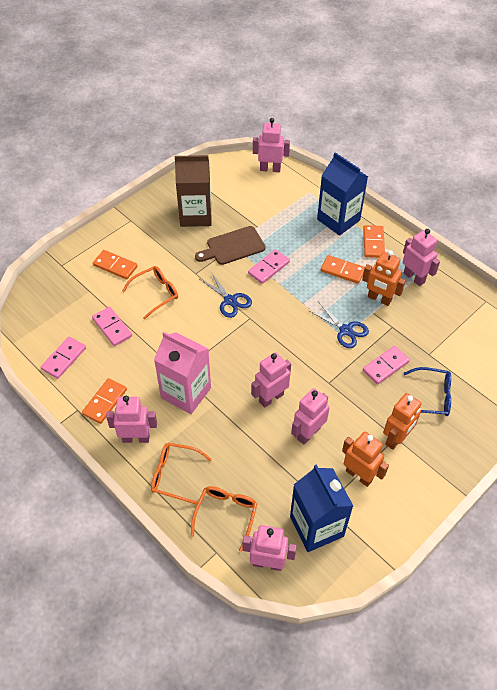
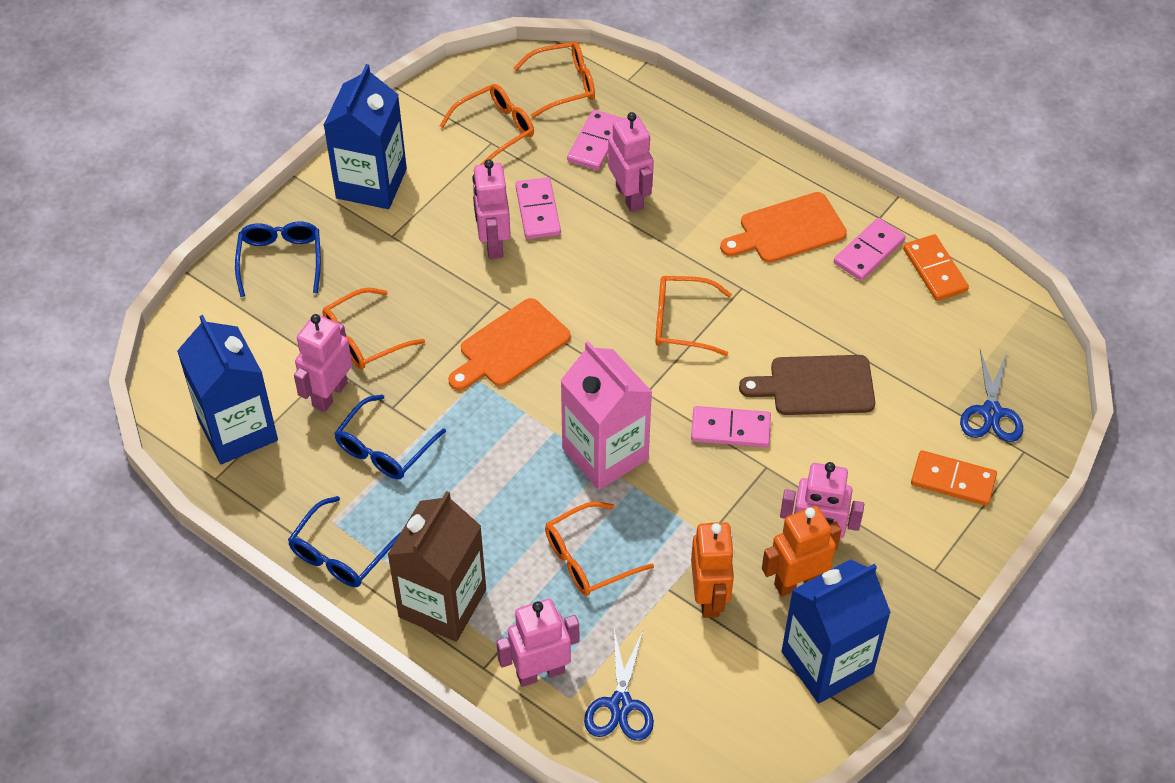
blue carton: [290,464,353,552] [317,152,368,236] = 2 -> [177,315,278,464] [324,64,407,209] [781,559,891,703] = 3
blue glasses: [404,367,451,416] = 1 -> [235,221,321,297] [288,496,401,587] [334,394,446,479] = 3
orange cutting board: none = 0 -> [448,298,571,391] [720,192,847,263] = 2
orange domino: [82,378,127,424] [93,250,138,279] [321,255,365,284] [363,225,385,258] = 4 -> [903,234,969,301] [911,450,997,506] = 2
orange glasses: [122,266,178,320] [151,443,212,505] [191,486,257,552] = 3 -> [322,288,425,370] [440,84,534,165] [514,41,595,118] [545,501,654,596] [655,276,732,356] = 5
orange robot: [342,432,389,487] [362,250,405,306] [383,393,422,450] = 3 -> [691,522,735,618] [762,506,841,596] = 2
pink robot: [106,396,157,443] [243,525,297,571] [251,352,291,408] [253,118,290,172] [291,388,330,444] [403,229,440,286] = 6 -> [294,314,352,412] [472,159,511,259] [496,598,579,687] [608,112,654,212] [780,462,864,539] = 5

